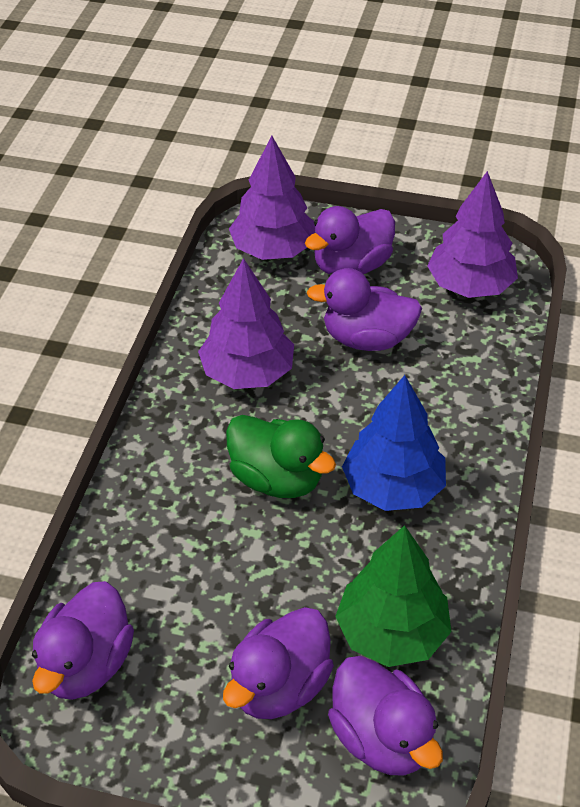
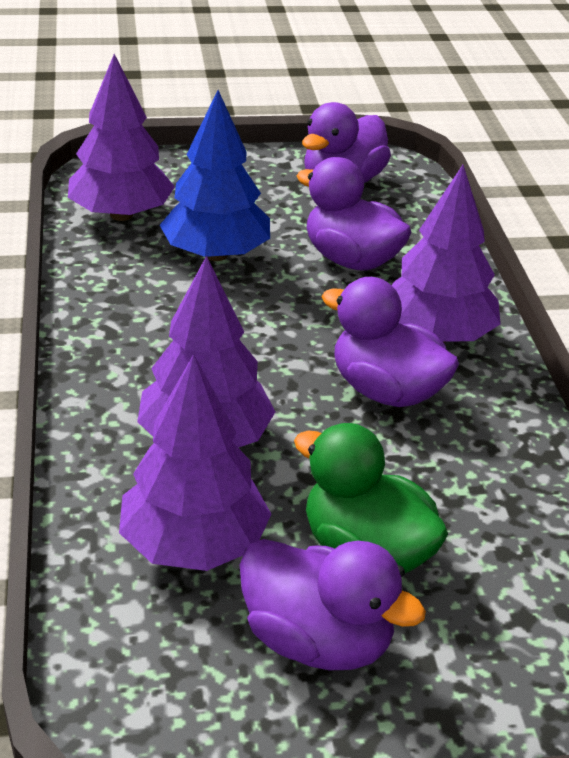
green tree: [335,525,451,667] = 1 -> none = 0
purple duck: [32,581,134,700] [223,607,334,719] [305,206,395,274] [307,268,422,351] [328,656,443,776] = 5 -> [240,539,426,670] [296,157,411,270] [302,102,391,183] [322,277,459,407] = 4
purple tree: [198,258,294,389] [229,136,315,260] [427,171,518,298] = 3 -> [68,54,175,221] [119,354,271,571] [137,255,275,448] [392,165,501,343] = 4

